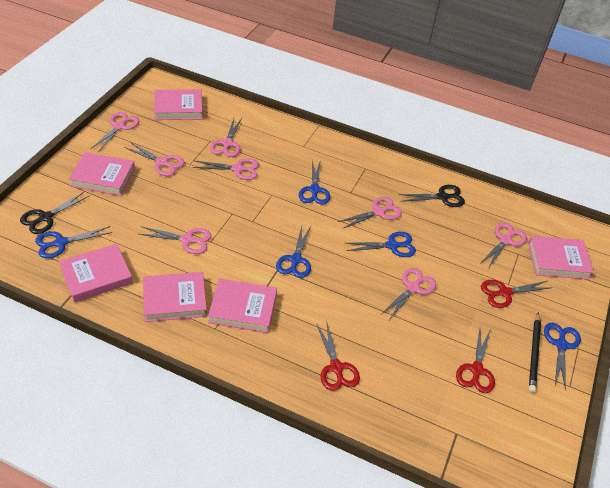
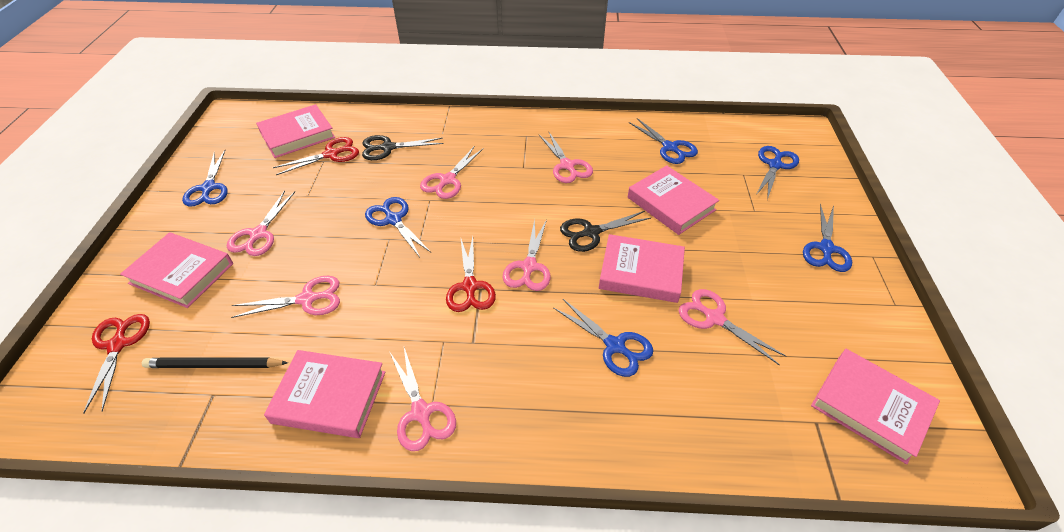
blue scissors: [35,226,112,258] [276,226,311,278] [299,160,330,205] [346,232,416,257] [544,323,581,390] = 5 -> [182,150,228,207] [365,197,431,257] [554,299,653,377] [629,118,698,164] [756,146,799,200] [803,204,852,272] = 6
pink scissors: [91,112,139,152] [124,142,184,176] [139,226,211,254] [193,158,259,180] [210,118,242,157] [338,197,402,229] [381,268,436,319] [481,223,527,269] = 8 -> [227,190,295,256] [231,276,340,318] [389,348,456,451] [420,146,484,199] [502,219,551,291] [539,131,593,183] [678,289,786,365] = 7

